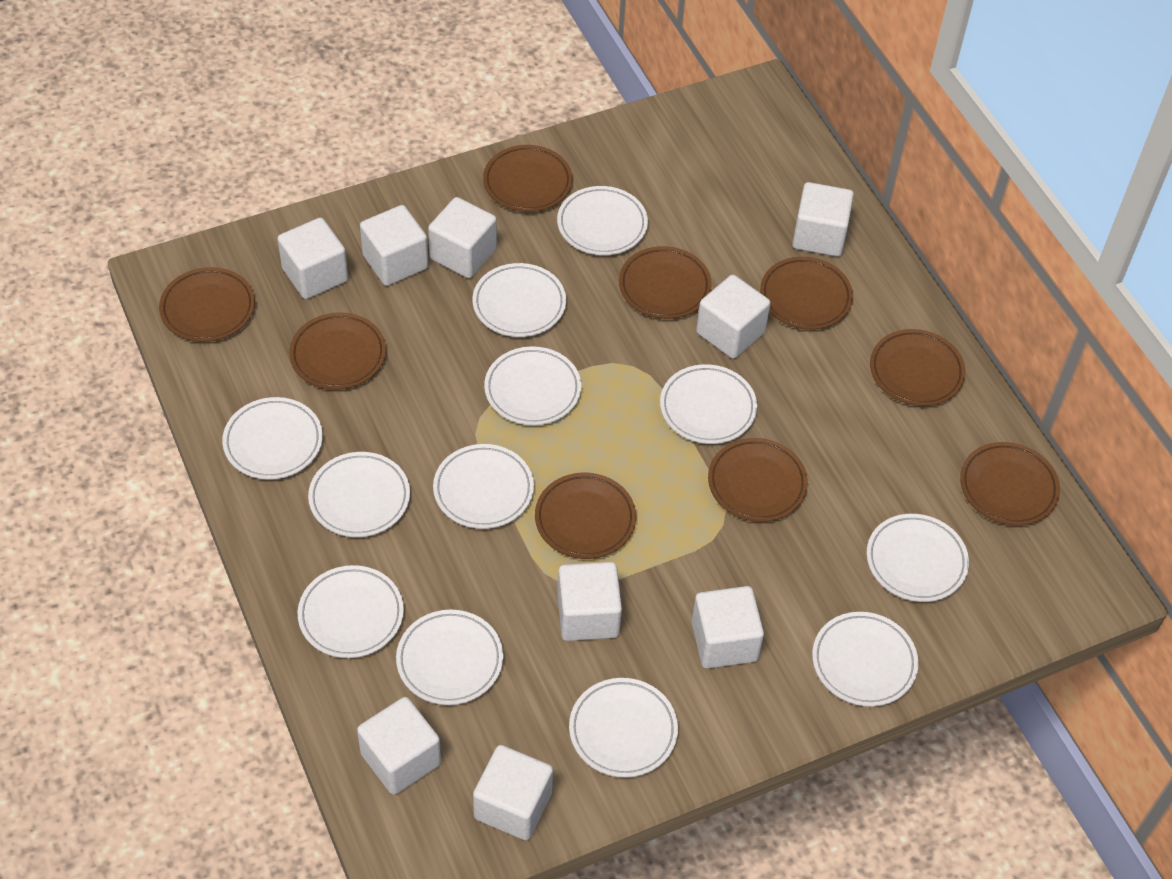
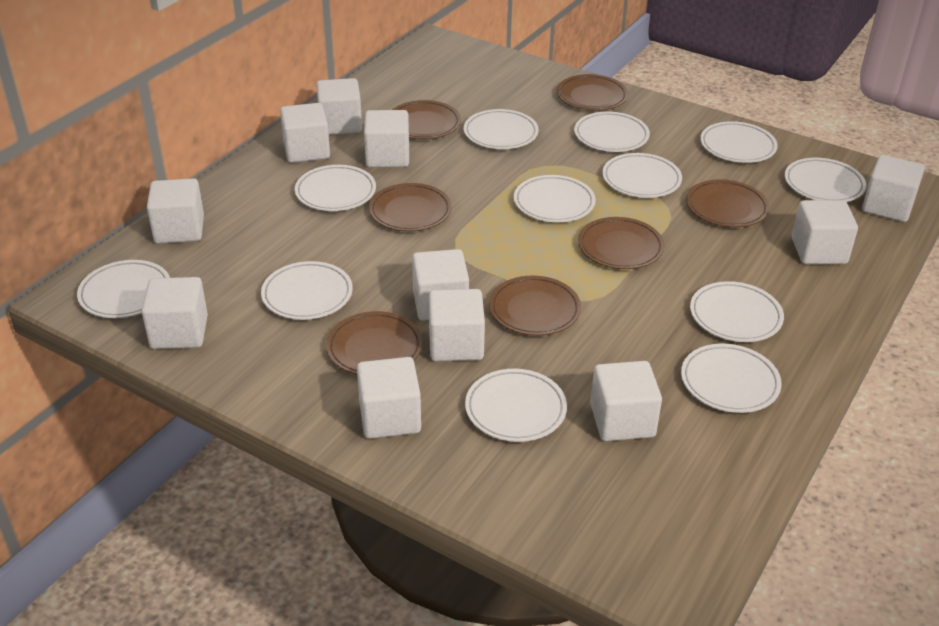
brown plate: [159,267,255,342] [289,312,386,390] [483,145,572,212] [535,473,636,559] [619,246,712,319] [708,438,808,522] [760,257,853,330] [870,329,966,406] [960,442,1060,526] = 9 -> [326,311,422,375] [369,183,452,232] [392,100,461,139] [489,276,581,336] [557,74,628,111] [578,217,664,269] [686,179,769,227] = 7
white cube: [278,217,348,299] [357,697,441,795] [360,205,429,286] [428,197,497,278] [473,745,553,840] [557,562,622,641] [692,586,764,669] [696,275,771,359] [792,182,854,257] = 9 -> [141,277,208,349] [147,178,204,244] [280,103,330,163] [316,78,362,135] [357,357,421,439] [364,110,409,167] [412,249,469,321] [429,289,485,361] [590,361,662,441] [792,200,858,264] [862,155,925,222] = 11

